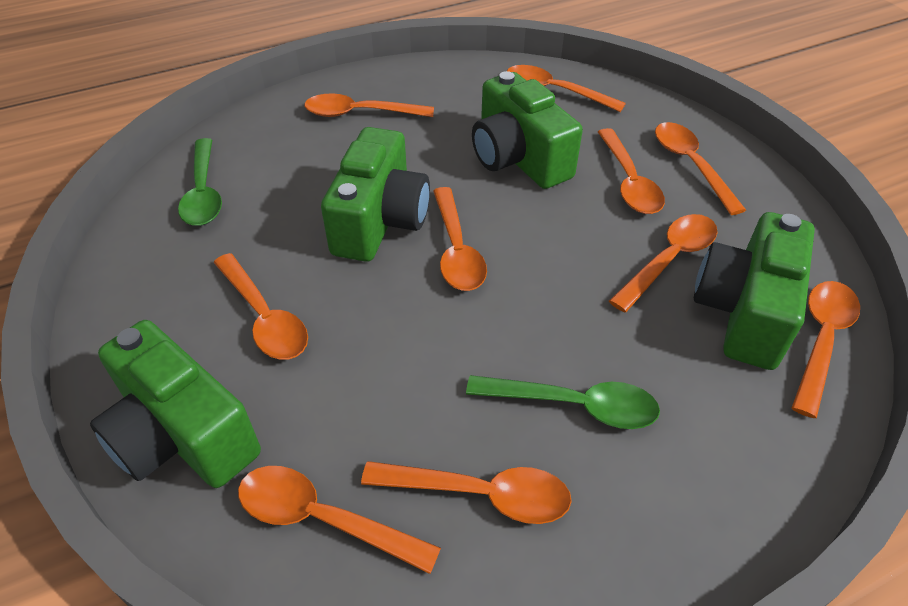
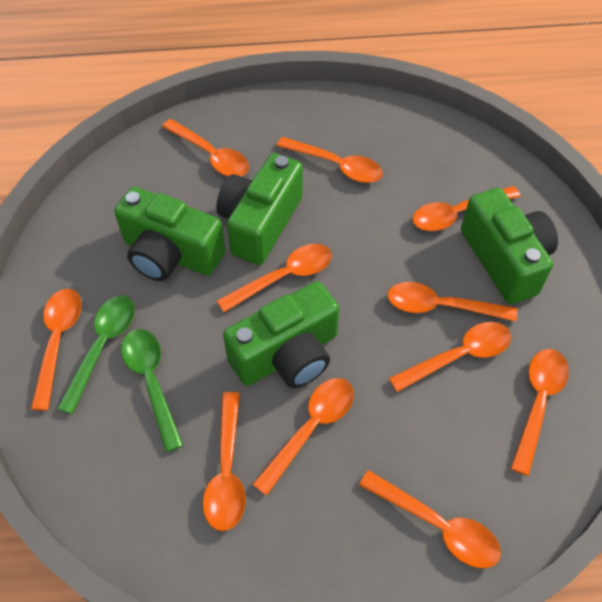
orange spoon: [213,253,308,360] [238,466,441,574] [304,93,434,117] [361,461,572,524] [433,187,487,291] [507,65,626,112] [598,128,665,214] [609,214,718,312] [655,122,746,215] [792,281,860,418] = 10 -> [31,289,82,411] [162,119,249,176] [203,392,246,531] [217,244,332,312] [252,378,354,496] [277,137,383,183] [359,470,501,568] [387,282,517,322] [389,322,511,392] [413,186,521,231] [511,349,569,476] = 11

